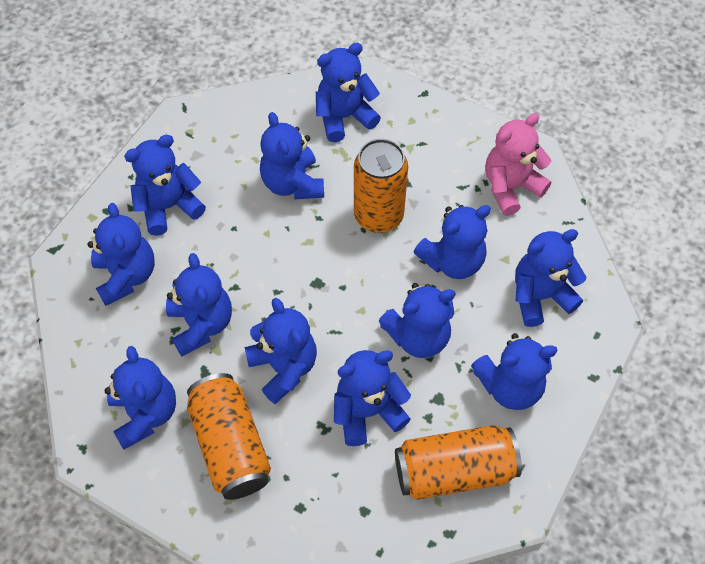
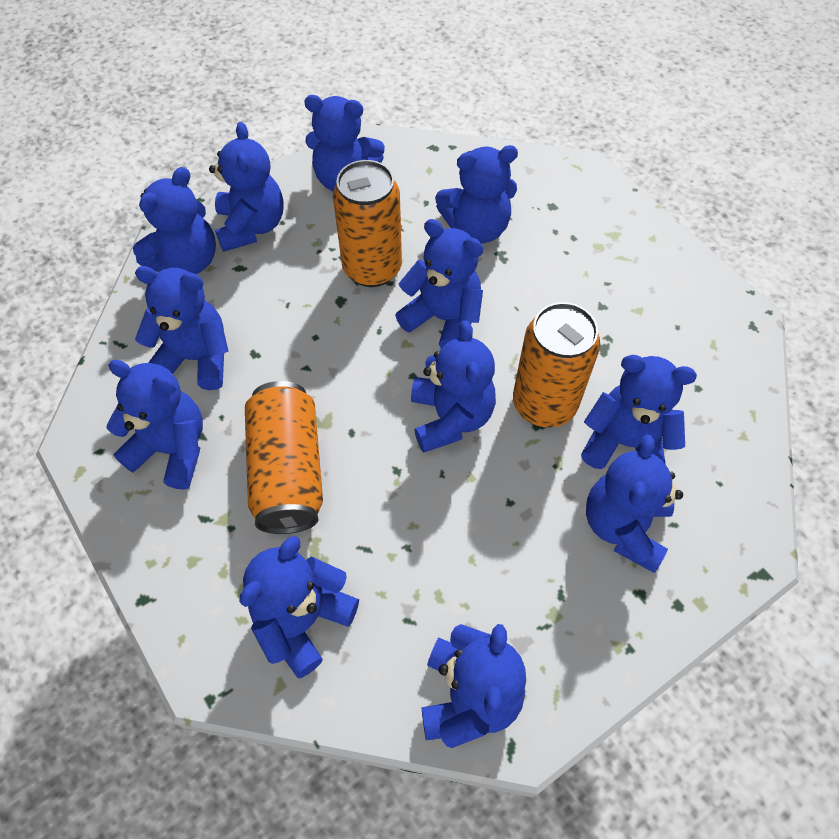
pink teddy bear: [485,113,551,216] = 1 -> none = 0

